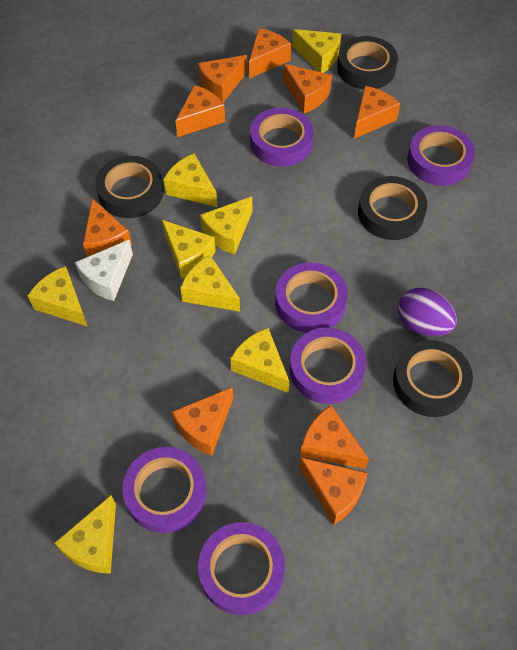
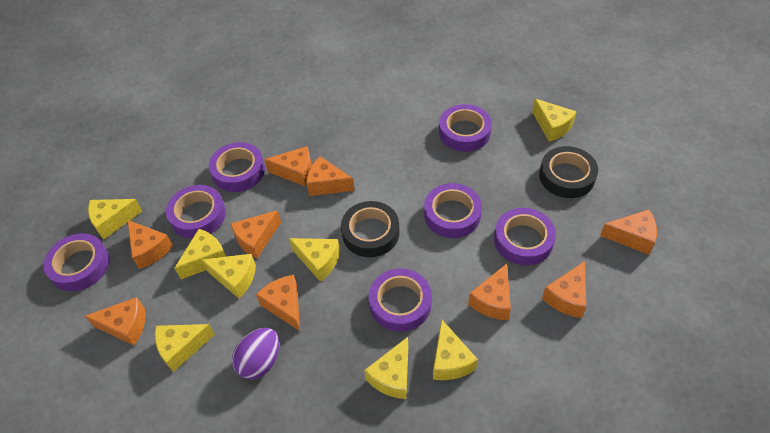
black tape: [96,156,164,218] [337,36,398,89] [358,176,427,240] [393,340,473,417] = 4 -> [341,201,400,257] [539,146,598,198] = 2
purple tape: [123,447,207,533] [198,522,285,615] [250,108,313,167] [275,262,348,333] [290,328,366,404] [407,125,475,186] = 6 -> [43,233,110,291] [166,185,226,238] [209,142,265,192] [369,268,432,332] [424,183,482,238] [439,104,492,152] [494,208,556,265] = 7
white cheese: [75,240,133,301] = 1 -> none = 0

